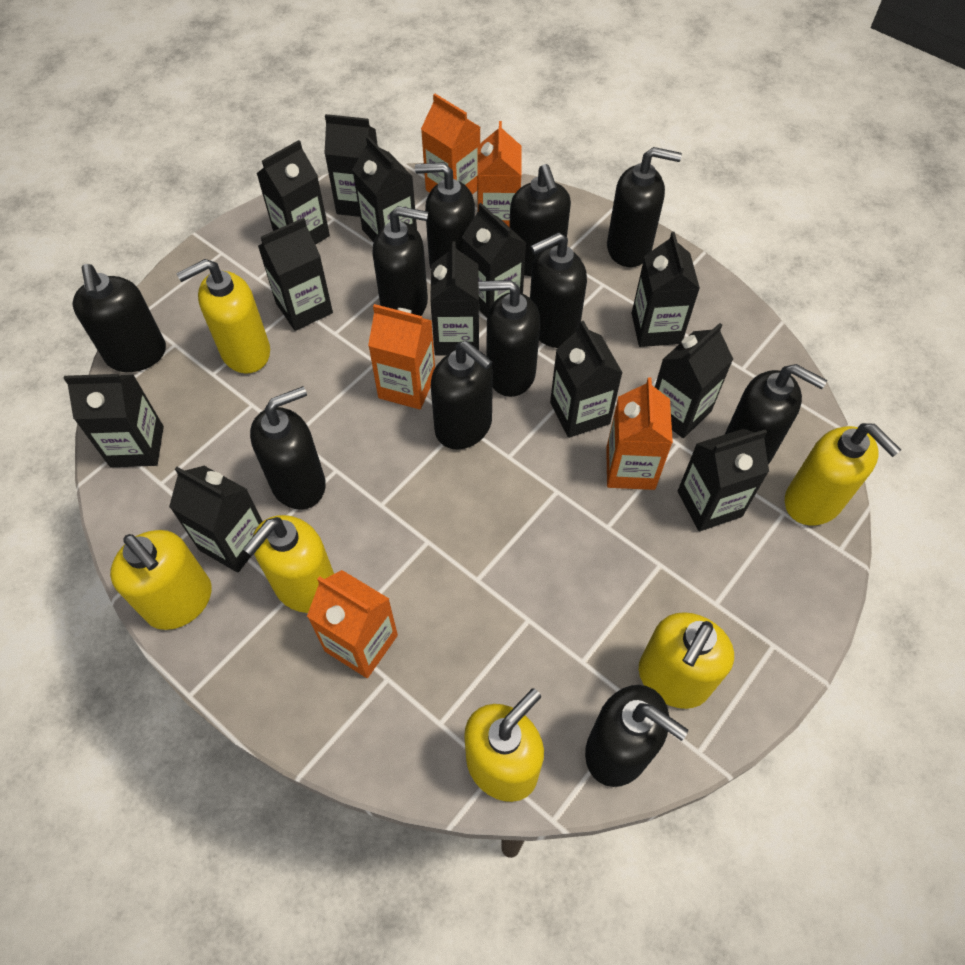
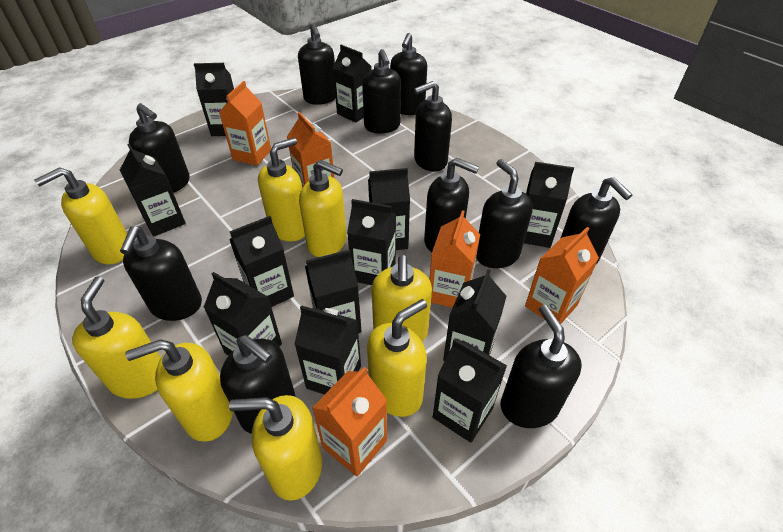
yellow soap dispenser: [110,530,212,630] [176,259,270,374] [243,515,334,613] [464,688,544,802] [639,612,734,709] [785,423,901,526] = 6 -> [34,167,127,264] [72,276,161,399] [125,339,233,442] [229,395,322,501] [258,138,305,241] [299,160,347,257] [367,299,427,417] [371,255,432,342] = 8

